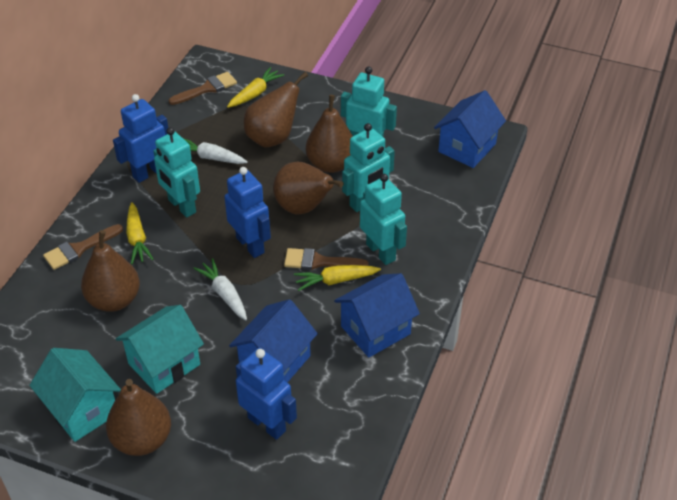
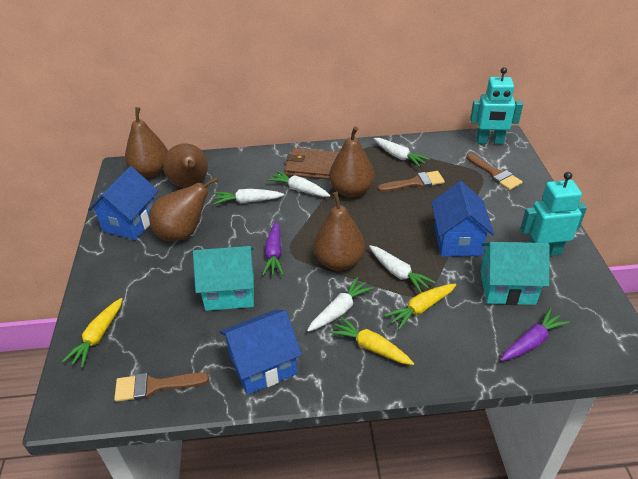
blue robot: [113,94,168,183] [225,167,271,258] [236,348,297,440] = 3 -> none = 0
brown wallet: none = 0 -> [284,148,339,179] = 1
purple carrot: none = 0 -> [262,221,284,276] [500,308,570,361] = 2
turquoise robot: [153,127,200,218] [341,67,397,137] [342,123,395,212] [360,174,407,265] = 4 -> [470,67,523,144] [520,172,587,256] = 2
white carrot: [183,138,248,164] [193,258,247,320] = 2 -> [214,189,284,205] [267,170,331,197] [307,277,373,332] [369,245,435,293] [374,138,430,167] = 5

